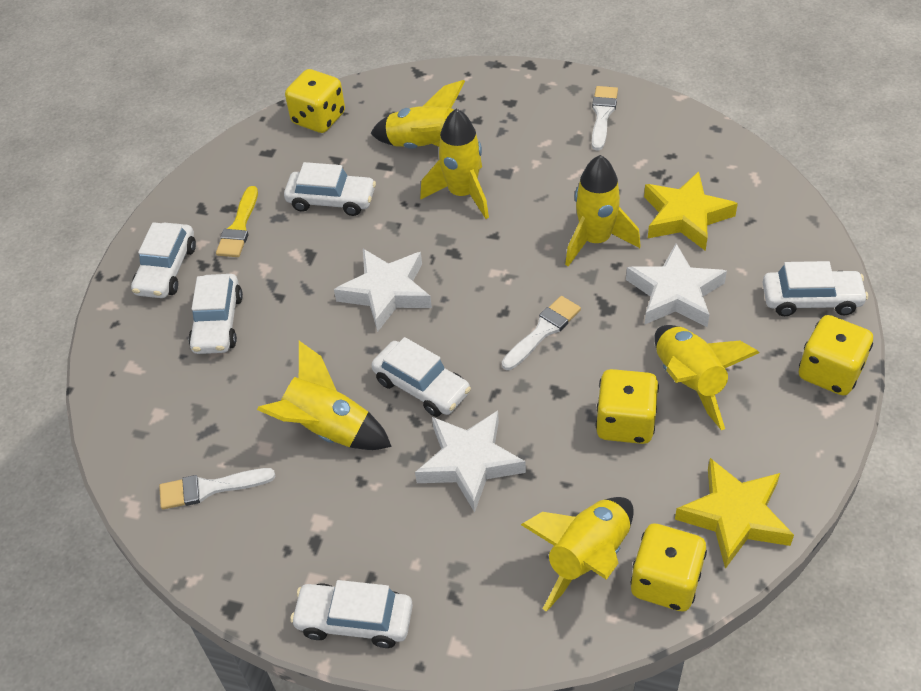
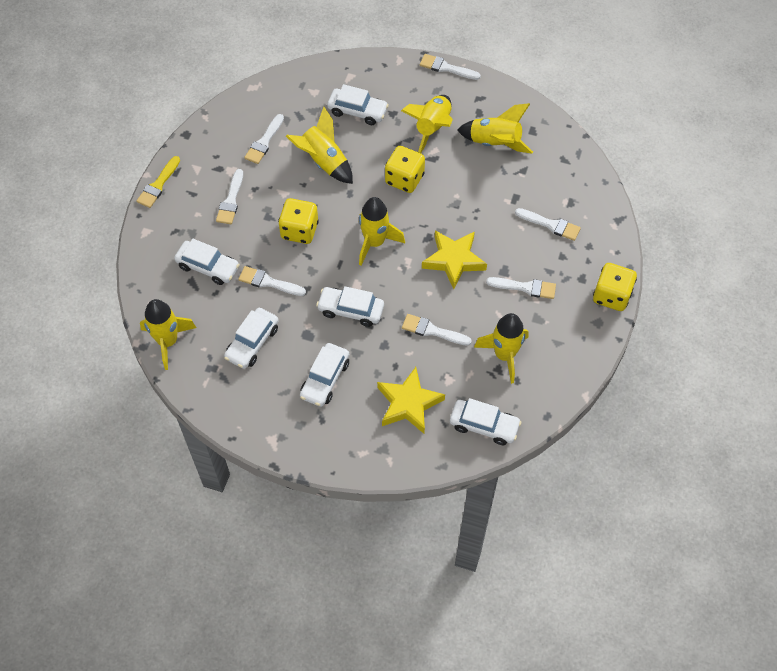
white brush: [159,468,275,509] [502,296,581,370] [592,86,618,151] = 3 -> [216,169,243,224] [238,266,306,296] [244,114,284,164] [402,314,472,346] [420,54,481,80] [486,277,556,299] [515,208,581,241] = 7
white star: [334,249,432,332] [415,411,526,512] [626,243,727,327] = 3 -> none = 0
yellow dice: [285,69,345,133] [596,369,659,444] [630,524,707,611] [799,315,873,395] = 4 -> [278,198,319,244] [385,146,425,193] [593,263,637,311] = 3

